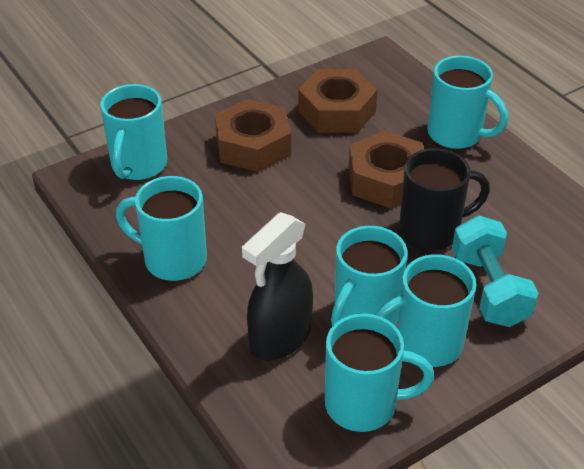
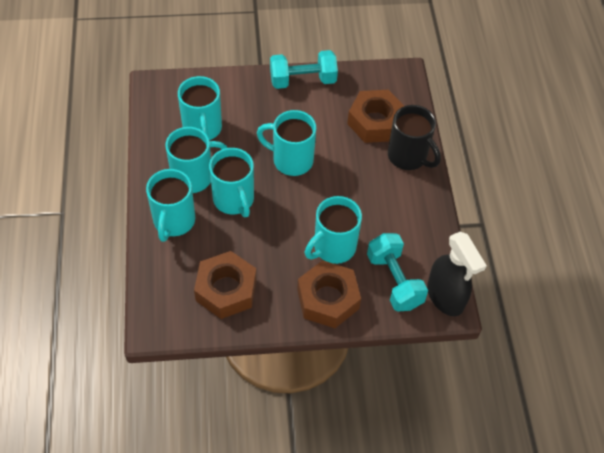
turquoise dumbbell: [452,215,538,327] = 1 -> [270,50,338,89] [367,233,428,312] = 2

